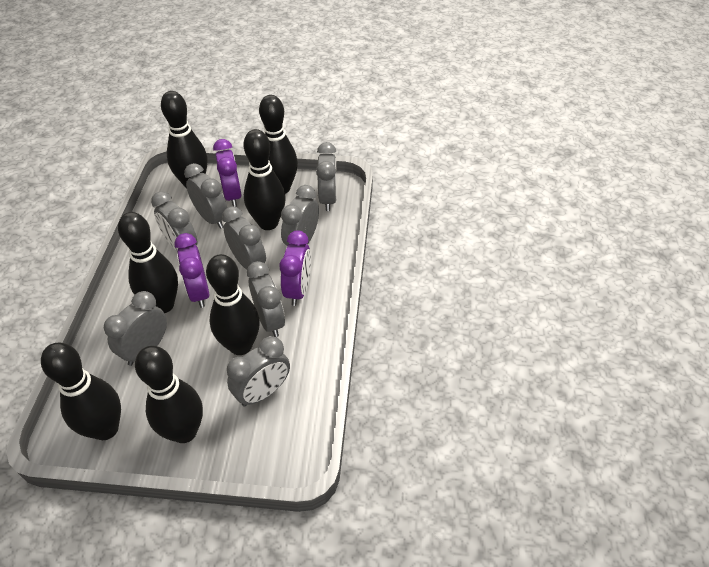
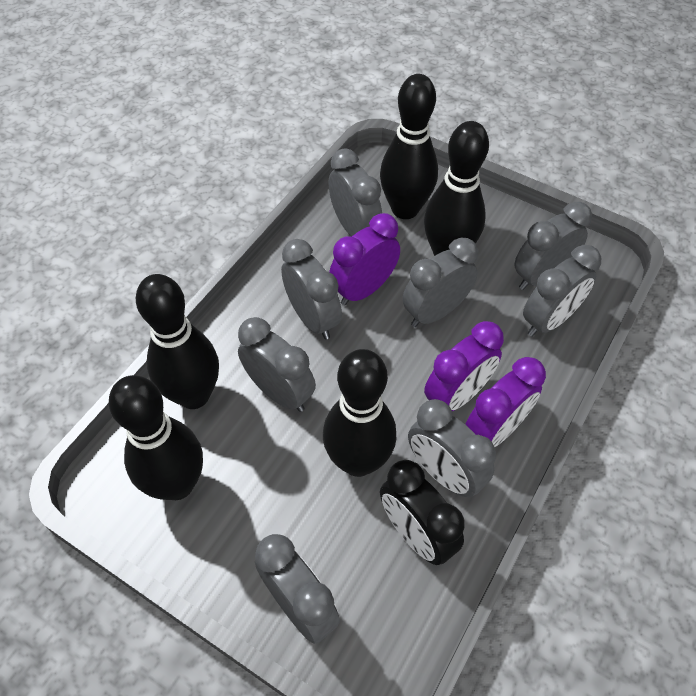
black bowling pin: [41,343,121,440] [118,212,178,313] [135,346,203,443] [161,91,208,189] [206,254,260,355] [244,129,286,230] [259,95,298,194] = 7 -> [109,375,203,500] [136,274,219,409] [323,349,396,477] [380,74,438,219] [424,121,489,256] = 5
black clock: none = 0 -> [380,460,465,565] = 1

